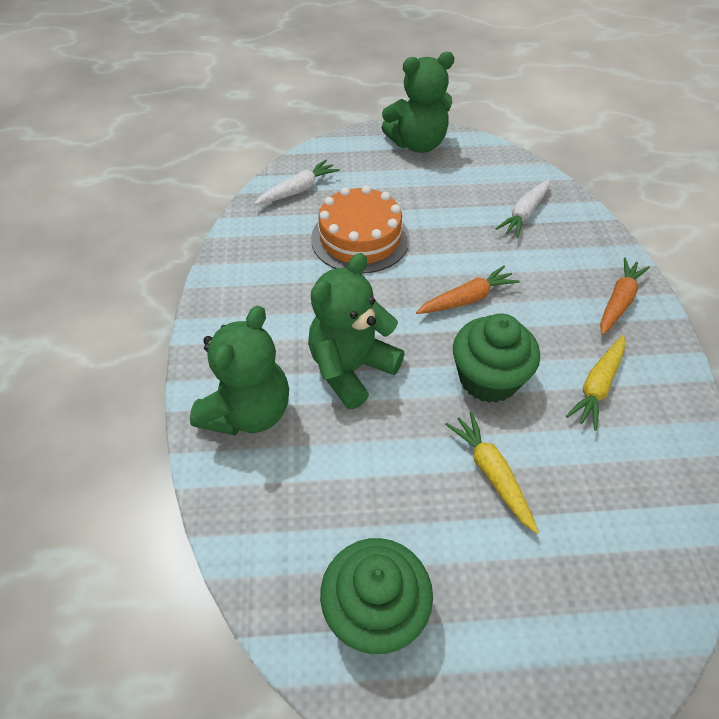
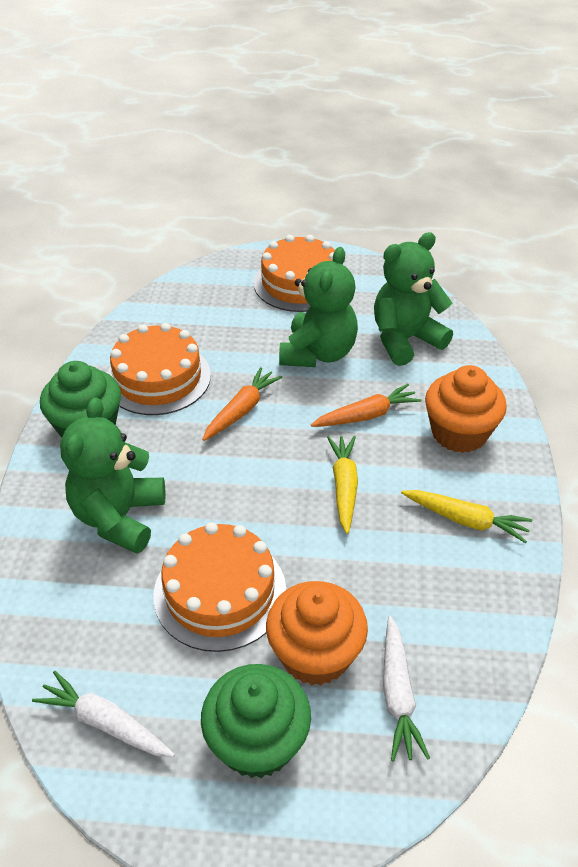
orange cake: [311,185,410,274] = 1 -> [107,323,211,415] [153,522,286,652] [253,235,335,312] = 3
orange cupcake: none = 0 -> [266,581,368,685] [425,365,507,453] = 2

